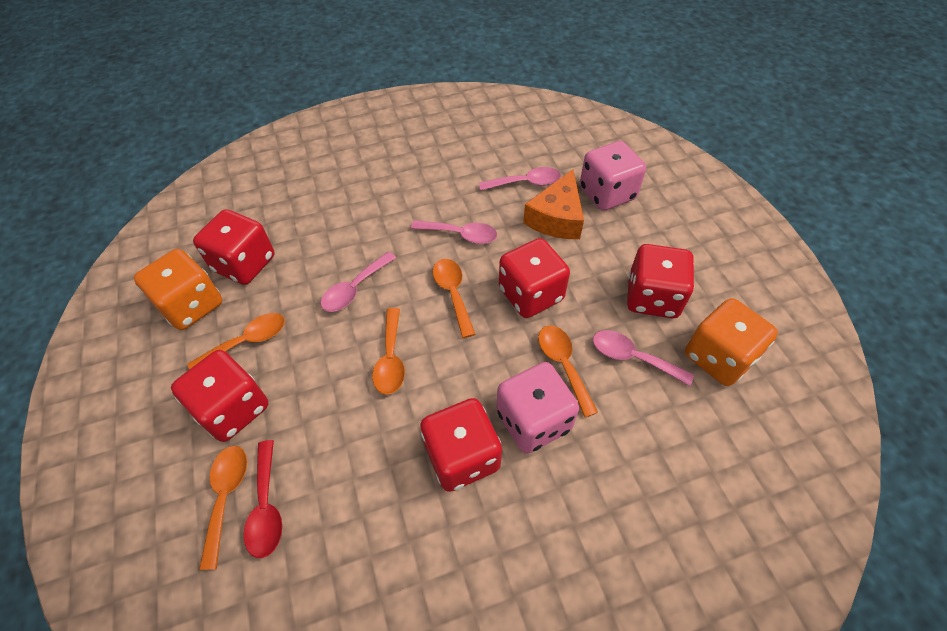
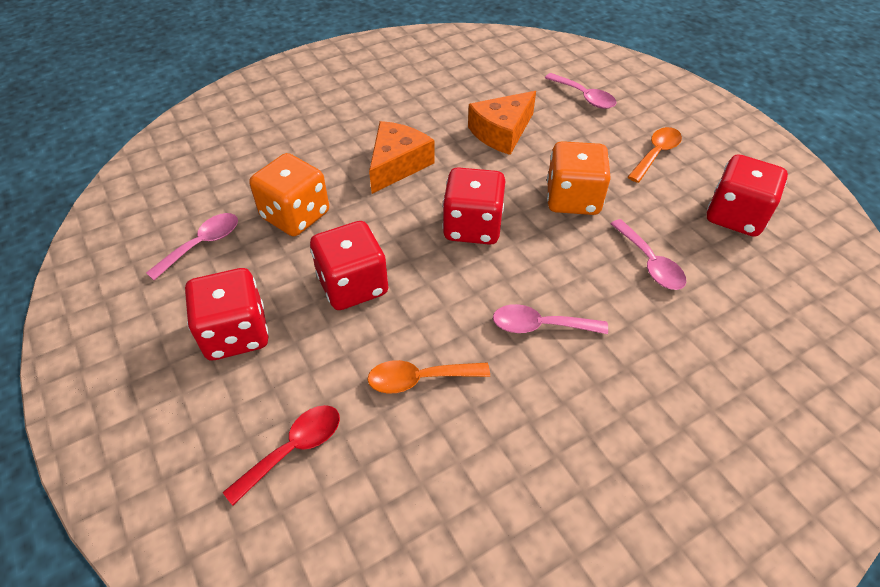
orange cheese: [523,169,584,239] = 1 -> [369,121,435,194] [468,91,536,155] = 2
orange spoon: [187,313,285,370] [199,446,247,570] [372,308,405,395] [433,259,475,338] [538,325,598,418] = 5 -> [367,360,490,393] [628,127,682,183] = 2
pink dice: [496,362,579,454] [580,141,646,211] = 2 -> none = 0
red dice: [171,350,268,442] [193,209,274,285] [420,398,502,492] [499,238,570,318] [627,244,694,318] = 5 -> [185,268,269,360] [310,221,388,310] [442,167,505,245] [707,154,788,237] = 4

